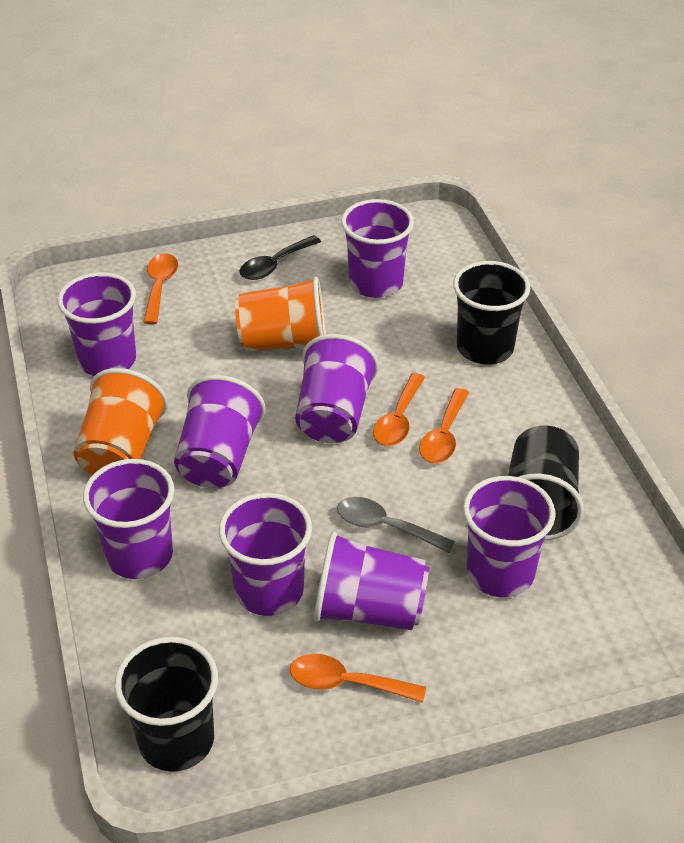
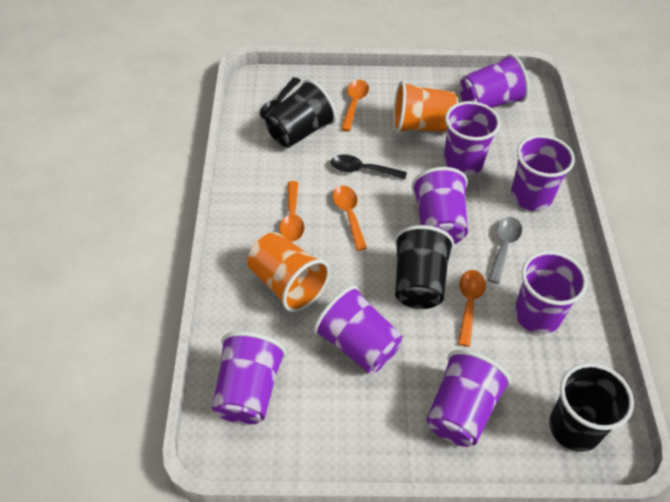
black spoon: [239,235,321,280] = 1 -> [260,77,301,120] [331,154,407,179] = 2

